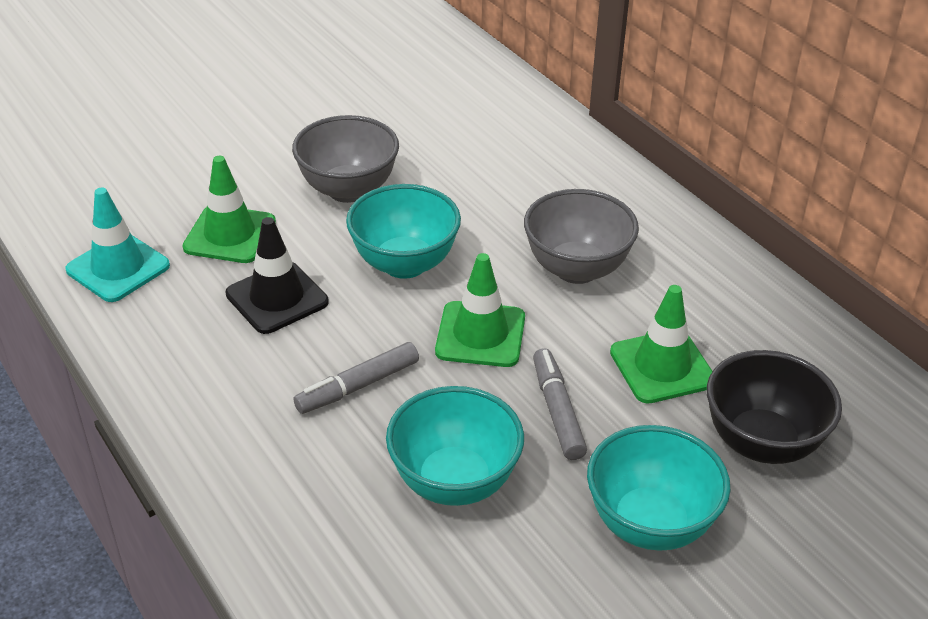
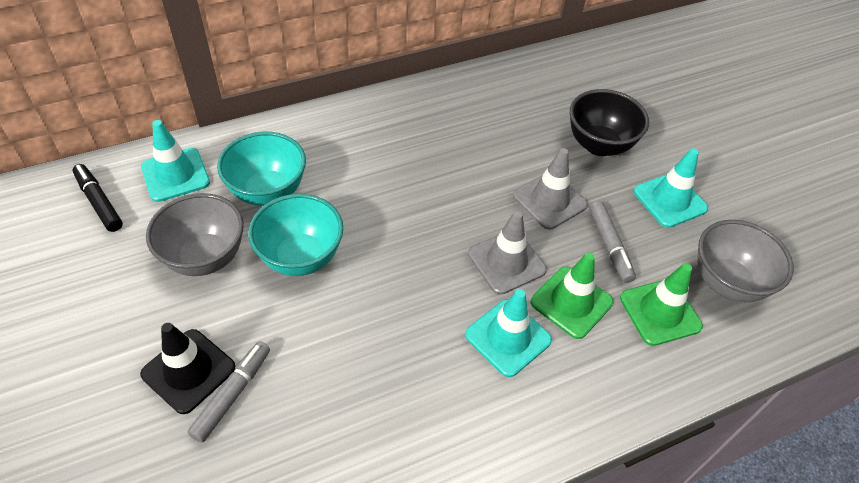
black marker: none = 0 -> [73,164,123,232] = 1
green traffic cone: [182,156,276,263] [435,253,525,367] [610,285,713,404] = 3 -> [531,253,613,339] [620,263,703,346] = 2
grey traffic cone: none = 0 -> [468,211,547,295] [513,148,588,230] = 2
turquoise bowl: [346,184,461,279] [386,386,524,506] [587,425,731,551] = 3 -> [217,132,306,206] [248,194,343,276] = 2
turquoise traffic cone: [66,188,170,302] = 1 -> [141,120,210,202] [465,289,552,377] [633,148,708,228] = 3

